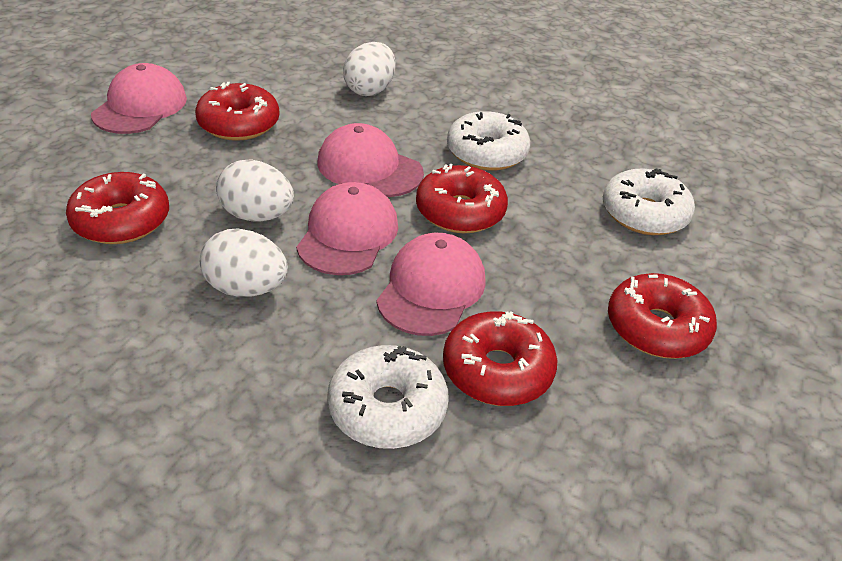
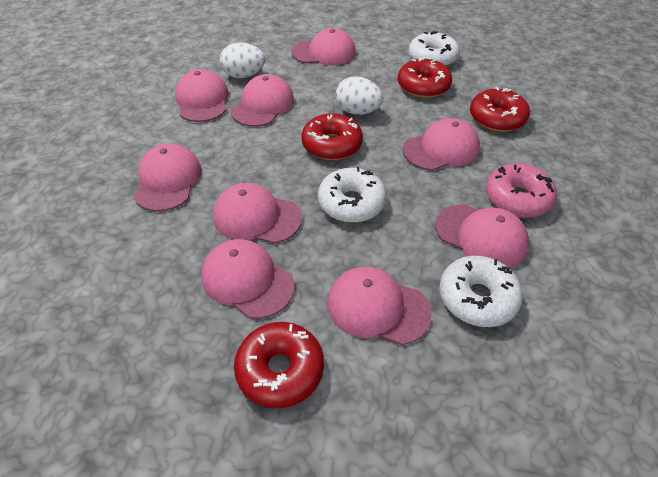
pink cap: [91,63,187,134] [296,182,398,275] [317,123,424,197] [376,233,486,336] = 4 -> [134,144,202,211] [175,69,229,122] [201,239,295,319] [213,183,302,244] [231,74,294,127] [291,28,356,65] [328,267,432,345] [403,118,480,171] [435,204,529,268] = 9
pink donut: none = 0 -> [486,163,557,218] = 1
red donut: [66,172,169,244] [195,82,280,141] [416,164,508,233] [443,311,558,406] [608,273,717,359] = 5 -> [234,322,324,408] [302,113,363,160] [398,57,452,98] [470,87,530,132] = 4
white egg: [200,228,288,296] [216,159,294,222] [343,42,395,96] = 3 -> [220,42,265,78] [336,76,383,115] = 2

